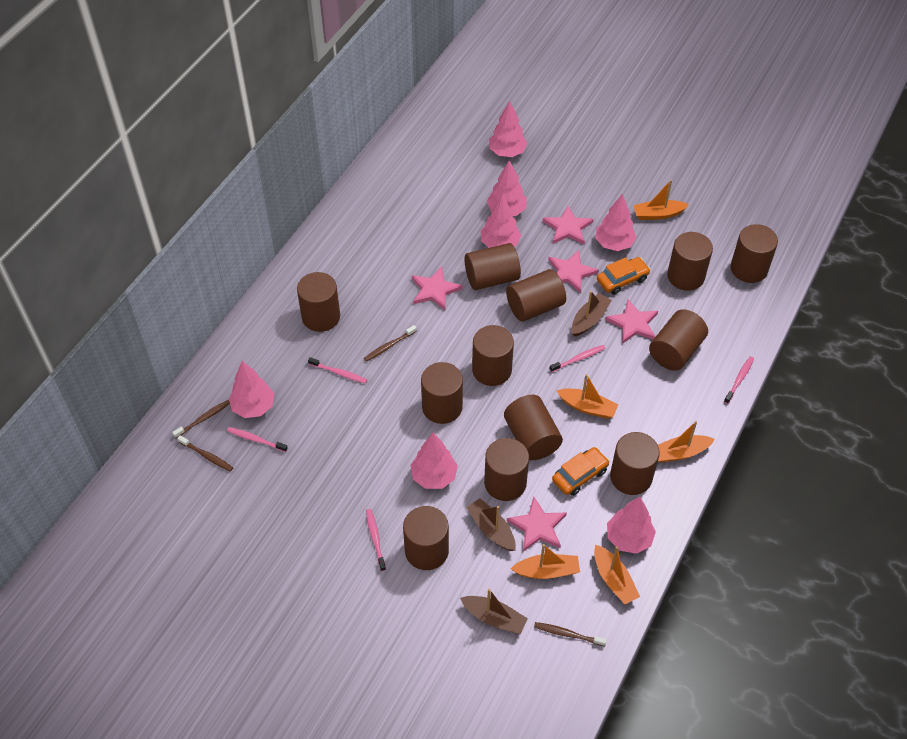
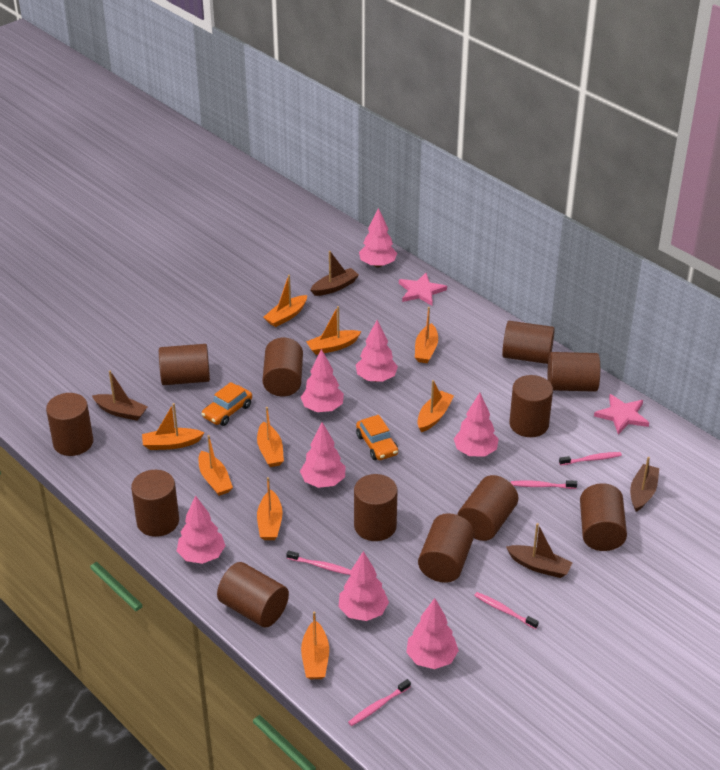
brown boat: [460,589,528,634] [466,498,516,551] [572,291,612,337] = 3 -> [92,371,148,421] [310,251,359,296] [506,523,572,578] [630,457,659,512] = 4
brown toothbrush: [172,400,230,438] [177,435,233,472] [364,325,417,362] [534,622,607,646] = 4 -> none = 0
orange boat: [511,544,580,579] [557,374,619,419] [594,545,640,604] [633,180,689,220] [658,421,715,463] = 5 -> [142,403,204,450] [199,435,233,496] [257,407,284,467] [257,477,283,540] [263,275,307,327] [301,611,329,679] [306,306,362,355] [415,307,438,363] [417,380,454,432] = 9
pink star: [412,267,463,310] [507,497,567,552] [543,205,594,244] [548,250,599,293] [605,299,658,344] = 5 -> [399,273,447,306] [594,394,649,434] = 2
pink tree: [229,361,274,418] [410,433,458,489] [481,194,521,248] [487,160,527,216] [489,101,527,157] [595,194,637,251] [607,497,656,554] = 7 -> [177,495,225,564] [300,422,346,488] [301,349,344,412] [339,551,389,621] [356,320,398,382] [359,208,397,267] [406,598,459,669] [454,393,499,456] = 8

